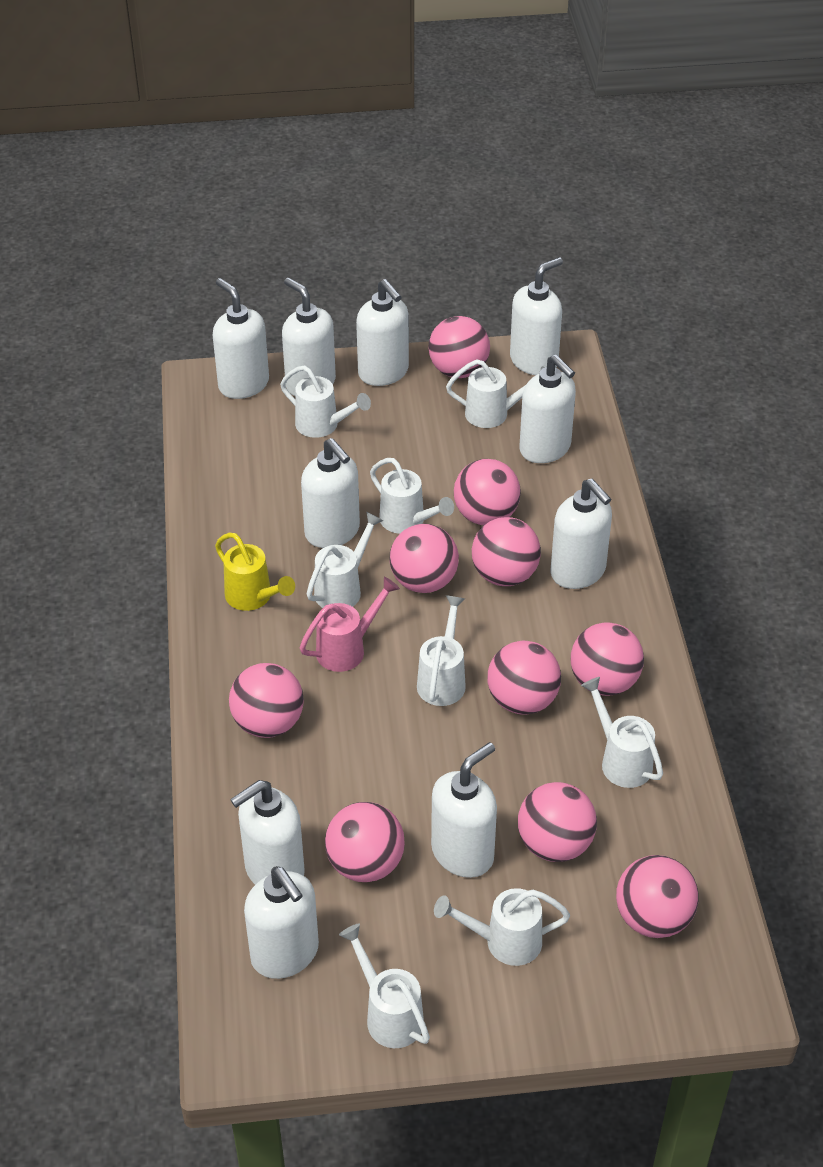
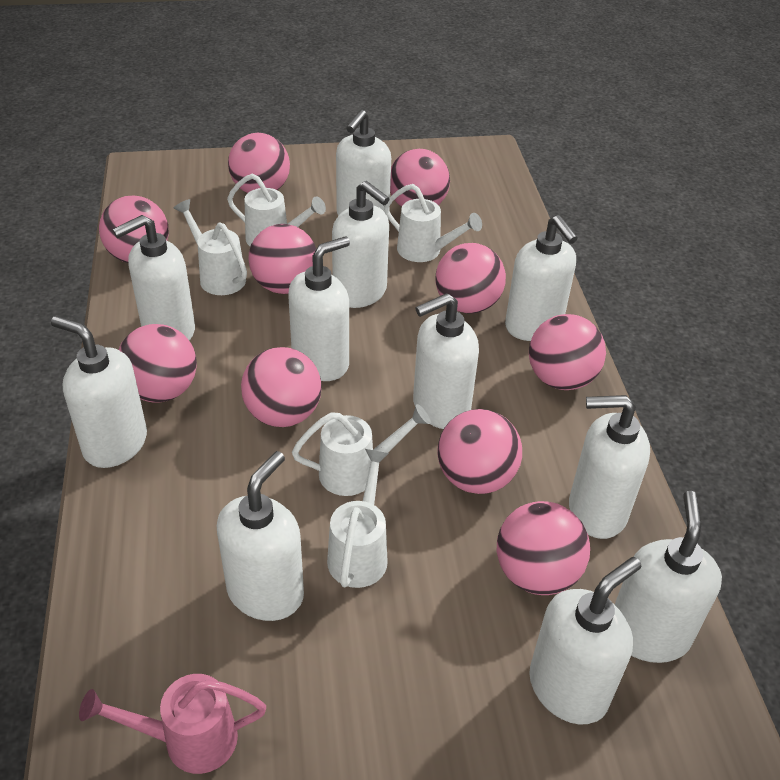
white soap dispenser: [213,278,269,399] [230,780,305,885] [244,866,319,979] [282,278,336,396] [301,438,360,548] [356,279,409,386] [431,742,497,878] [510,257,563,375] [519,355,576,463] [551,479,612,589] = 10 -> [51,316,147,468] [113,215,195,340] [217,451,304,621] [288,236,350,381] [332,181,390,308] [336,110,391,216] [413,293,479,429] [505,215,578,341] [529,557,641,724] [569,395,650,539] [615,491,722,663] = 11
white watering can: [280,365,371,438] [306,512,383,608] [339,924,430,1048] [370,458,454,534] [417,595,466,706] [434,888,570,966] [446,359,545,428] [581,677,663,788] = 8 -> [174,199,247,295] [227,174,326,247] [292,404,431,496] [327,449,389,588] [384,184,482,262] = 5
yellow watering can: [215,533,295,611] = 1 -> none = 0

